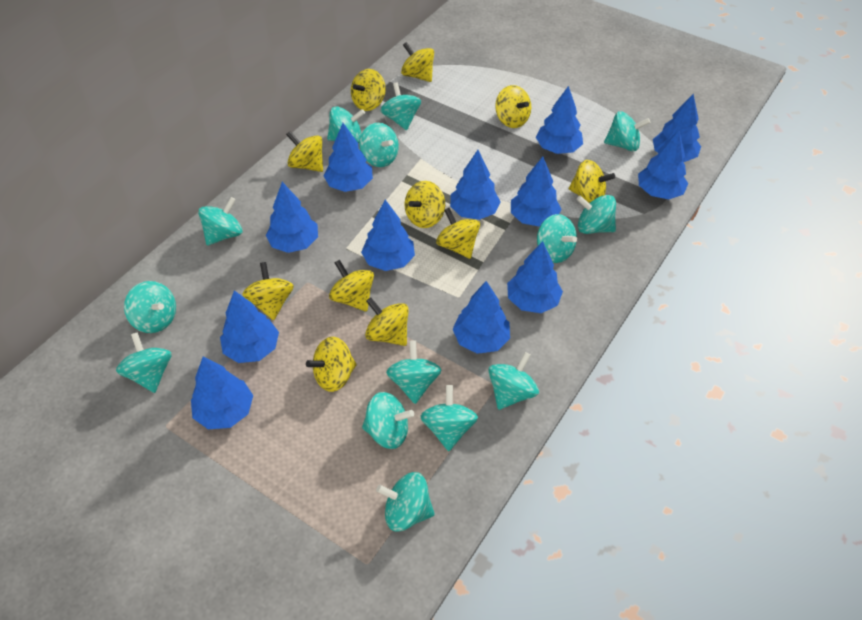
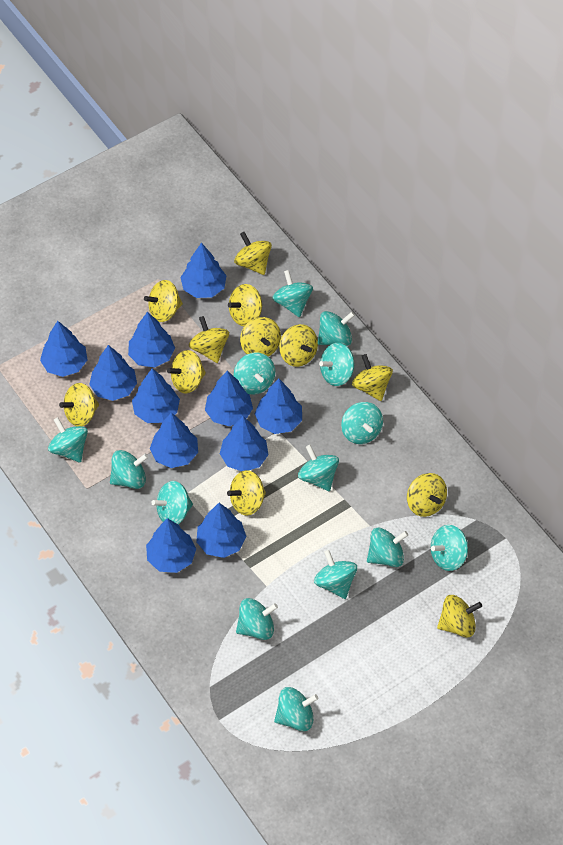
blue tree: [191,357,253,429] [220,290,279,363] [266,182,318,253] [324,123,373,192] [361,200,415,271] [450,150,501,220] [453,281,510,354] [507,241,563,313] [511,157,561,227] [536,86,583,154] [638,130,688,199] [653,94,701,162] = 12 -> [40,321,87,377] [89,345,137,401] [128,312,175,368] [132,368,180,423] [146,518,196,573] [150,413,198,468] [180,243,226,298] [196,503,246,558] [205,371,253,426] [220,416,269,471] [255,379,302,434] = 11
yellow spinning top: [242,262,294,320] [286,131,323,172] [306,337,357,392] [329,260,374,312] [351,69,386,111] [365,297,409,346] [401,42,434,82] [405,181,445,228] [436,208,480,259] [495,85,531,128] [569,160,615,203] = 11 -> [59,383,99,426] [144,280,183,322] [167,350,206,394] [189,316,229,363] [227,470,266,516] [228,284,262,326] [234,232,272,275] [240,317,281,356] [279,324,318,367] [352,354,393,401] [407,473,447,517] [437,595,482,638] = 12

